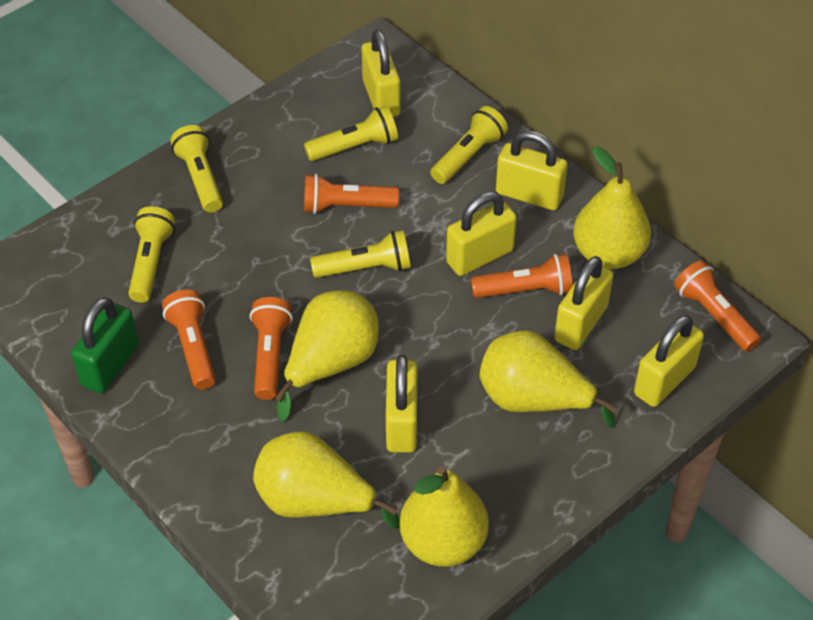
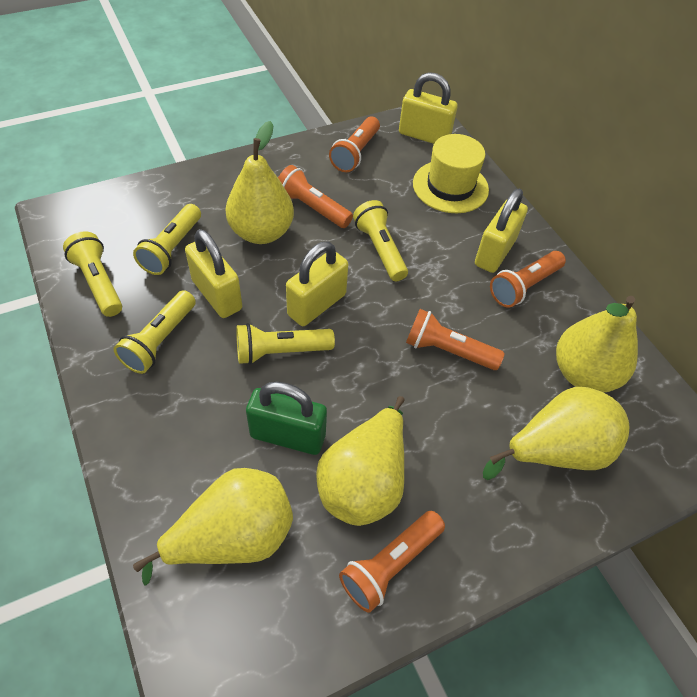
yellow hat: none = 0 -> [413,134,489,213] = 1
yellow padlock: [362,29,401,117] [386,354,417,453] [446,192,517,276] [496,130,568,210] [554,256,613,350] [634,315,704,407] = 6 -> [185,229,242,318] [286,242,348,326] [399,72,457,144] [475,189,528,273] = 4

